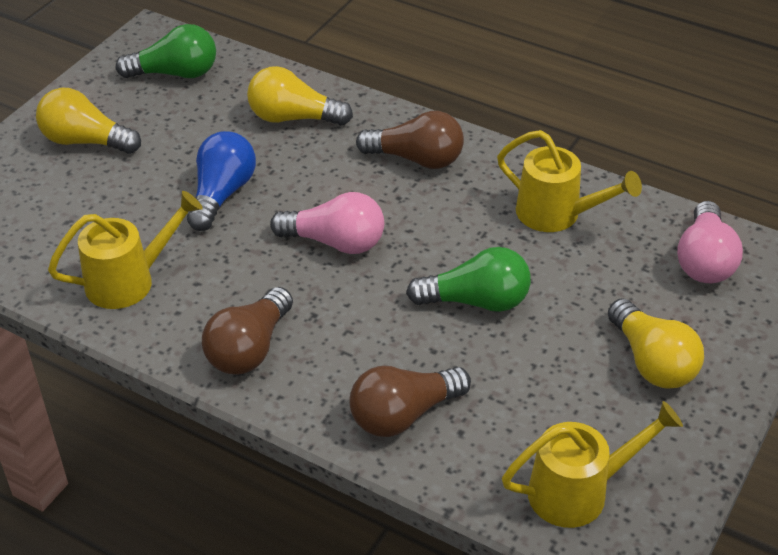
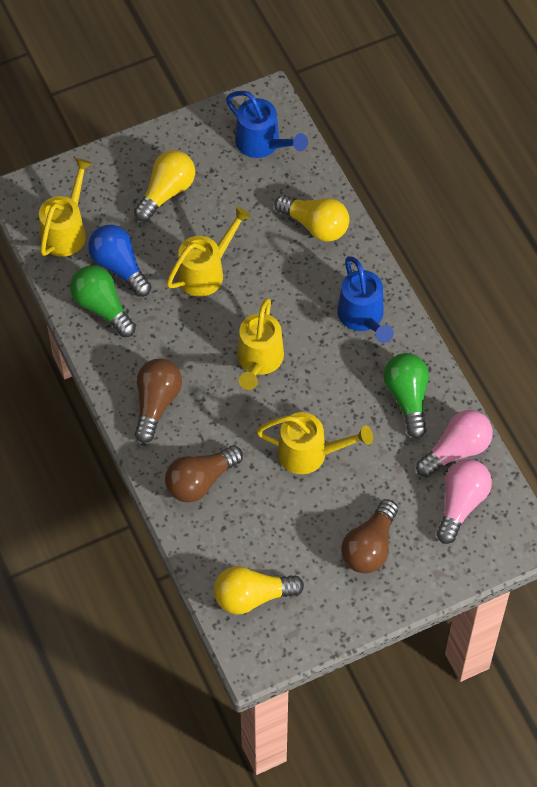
blue watering can: none = 0 -> [226,91,308,158] [337,256,394,343] = 2
yellow watering can: [48,191,203,309] [497,130,642,232] [502,401,683,528] = 3 -> [39,158,92,257] [166,206,251,297] [237,298,284,390] [256,412,373,474] = 4

